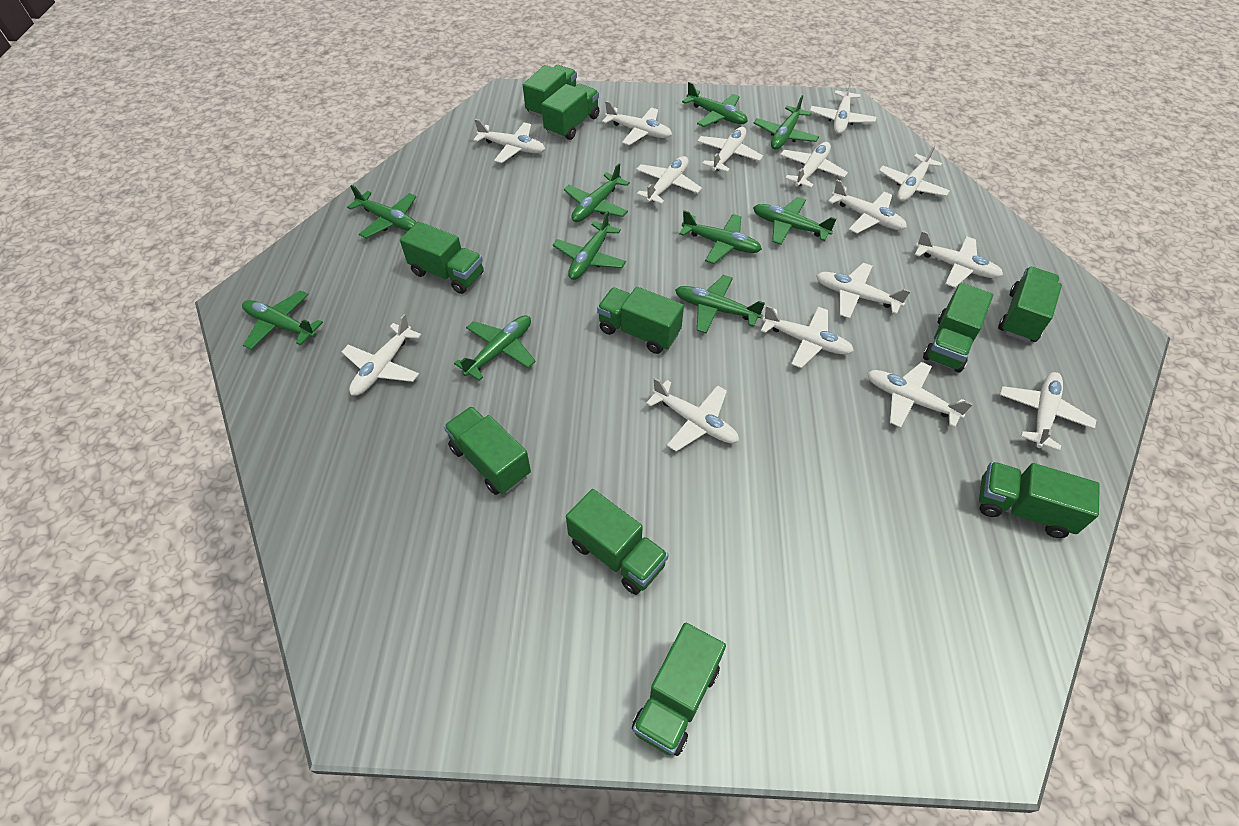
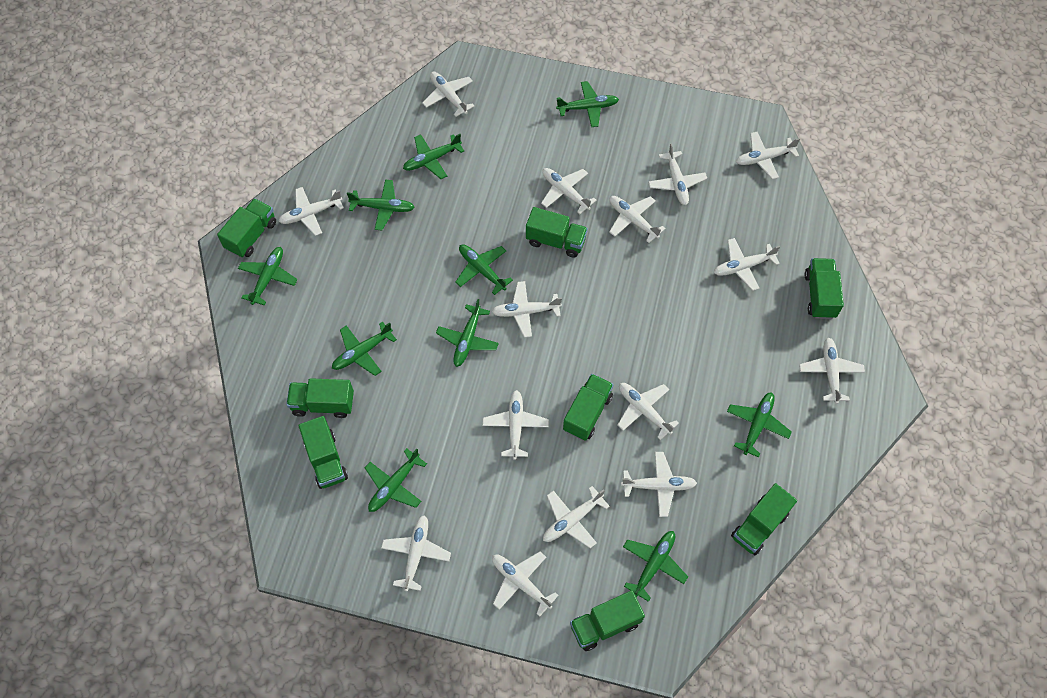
green truck: [400,221,484,294] [444,406,531,495] [523,65,577,118] [541,84,599,140] [566,489,669,595] [597,287,684,354] [632,623,726,756] [923,283,993,373] [979,462,1100,538] [998,267,1062,342] = 10 -> [217,198,276,258] [286,378,354,418] [299,416,348,489] [526,207,588,258] [563,374,614,441] [570,591,645,651] [731,483,797,555] [804,258,844,319] = 8

